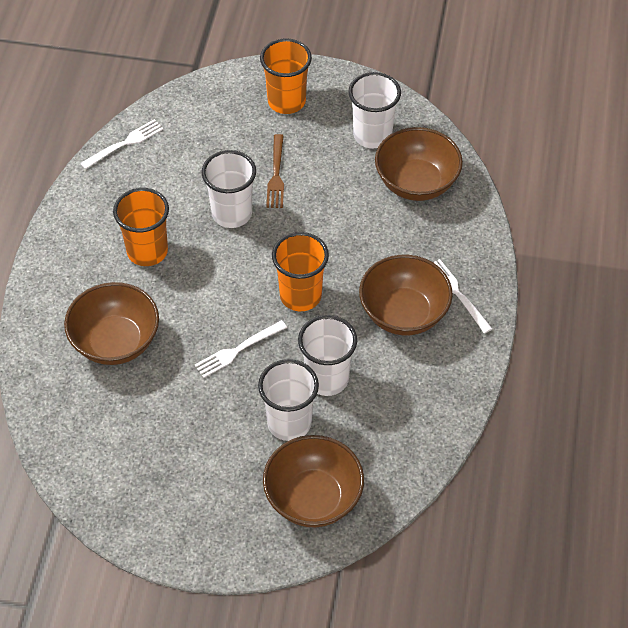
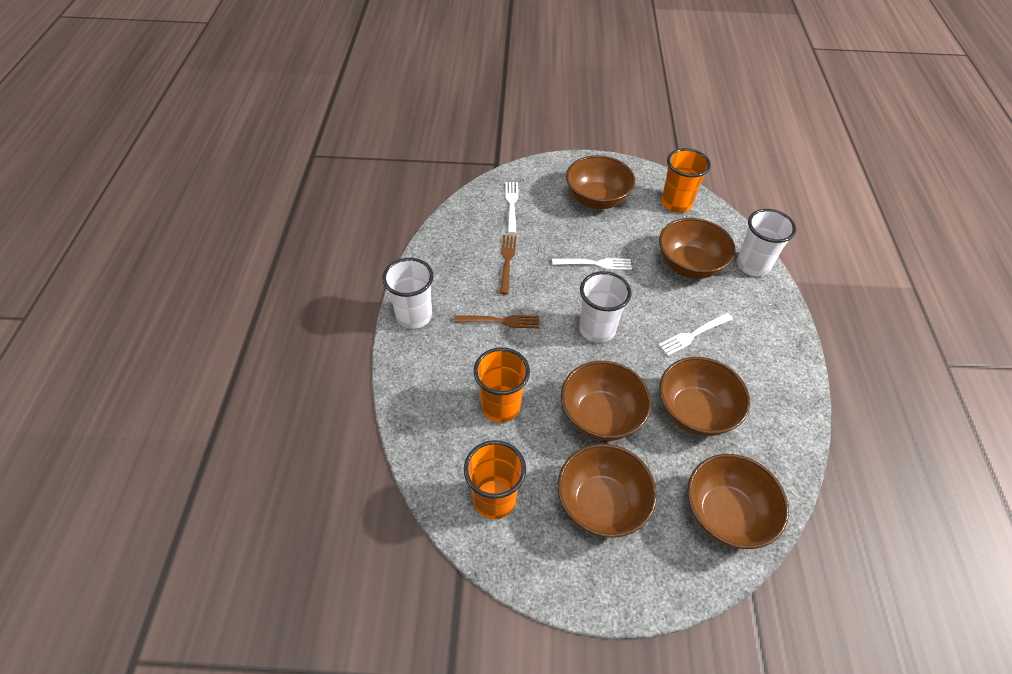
brown bowl: [64,282,159,365] [263,435,364,527] [359,255,453,335] [375,127,463,201] = 4 -> [558,444,657,538] [561,361,651,441] [566,155,635,209] [659,218,735,279] [659,357,750,436] [687,454,789,549] = 6
brown fork: [266,134,284,208] = 1 -> [454,315,539,328] [500,235,517,294] = 2
white cup: [202,150,256,228] [258,359,319,441] [298,315,357,396] [348,72,401,148] = 4 -> [382,258,434,329] [579,271,631,343] [737,209,796,276] = 3

